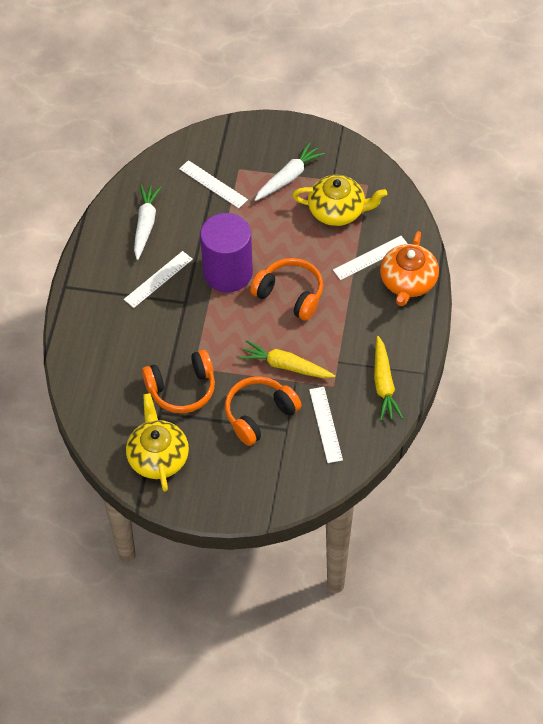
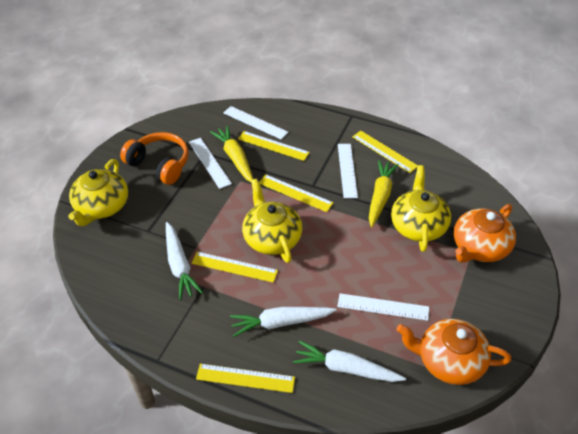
orange headphones: [142,350,215,413] [225,376,302,446] [250,258,323,321] = 3 -> [120,132,189,185] = 1
orange teapot: [380,231,439,306] = 1 -> [397,319,511,385] [454,204,516,263] = 2
purple cylinder: [200,213,253,292] = 1 -> none = 0
white carrot: [134,185,161,260] [255,142,325,201] = 2 -> [166,222,203,300] [230,307,337,337] [293,341,406,382] = 3
yellow ruler: none = 0 -> [192,252,278,283] [196,364,295,393] [238,131,310,161] [259,174,333,212] [352,131,418,173] = 5
yellow teapot: [126,393,189,492] [292,175,387,226] = 2 -> [68,159,128,226] [242,179,303,263] [391,165,451,252] = 3

